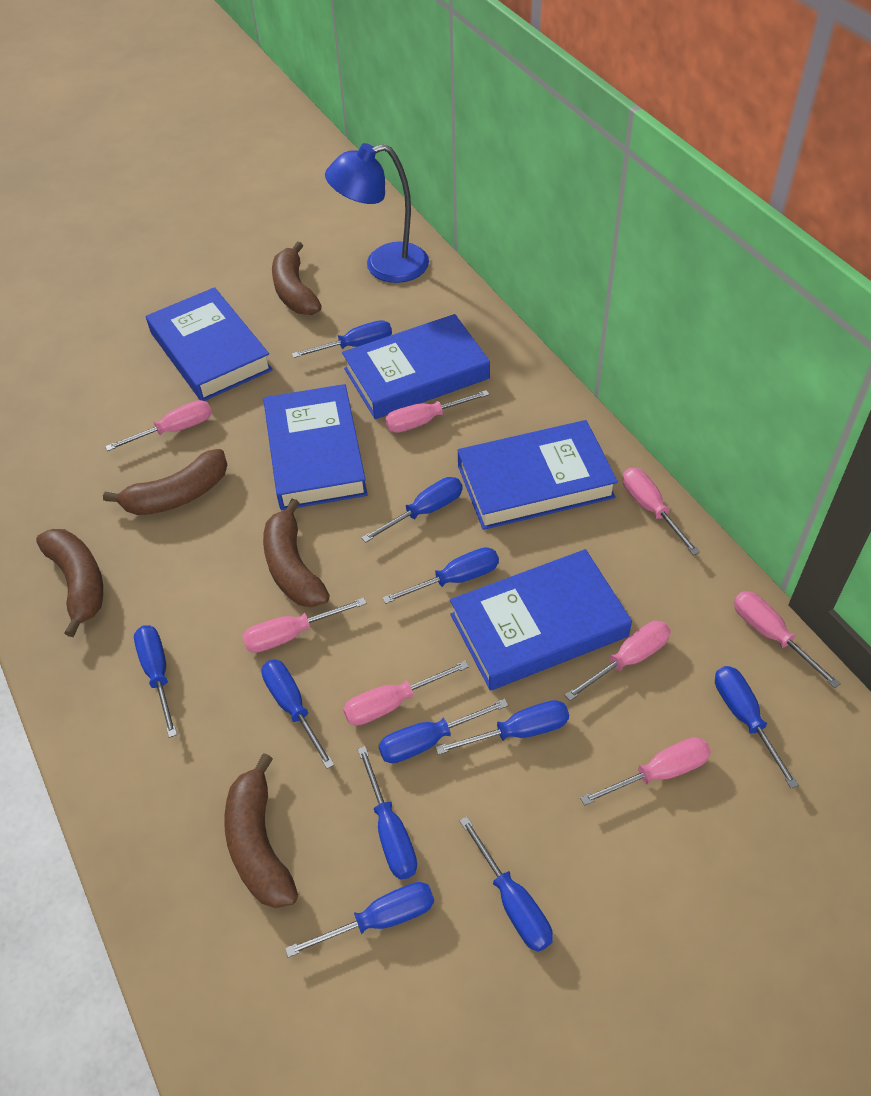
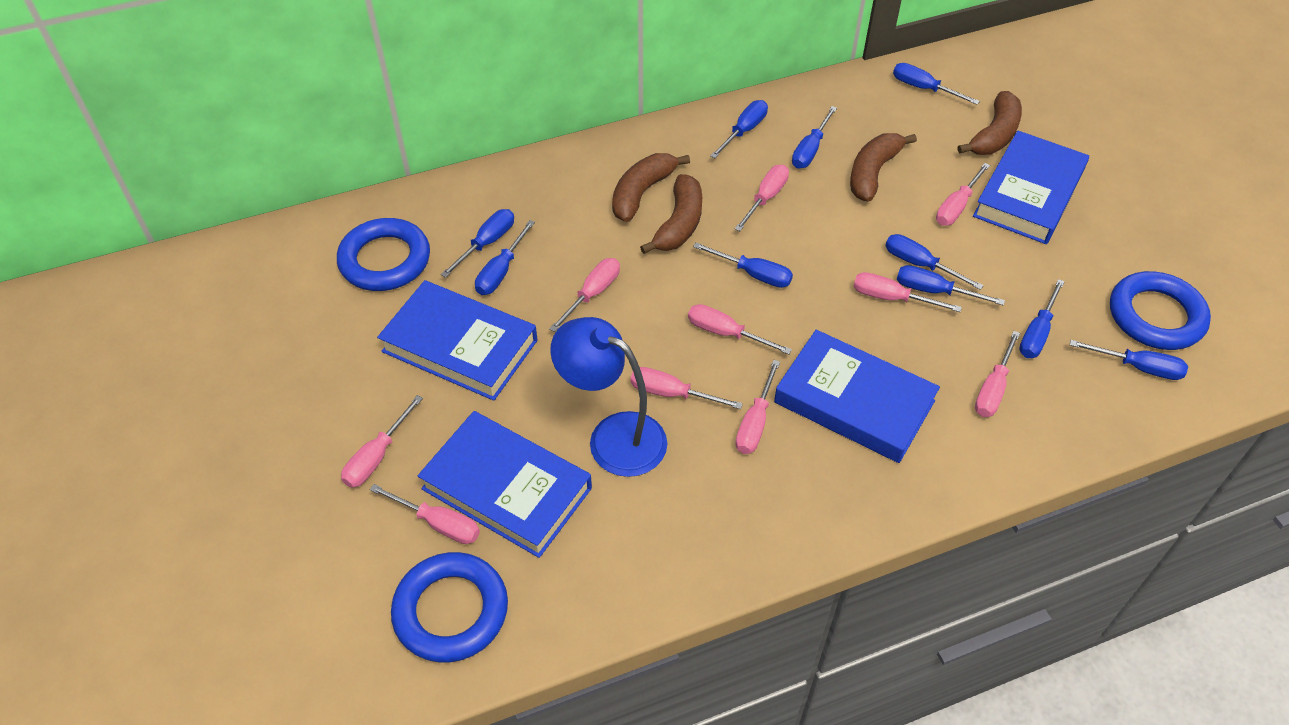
blue book: [146,287,273,401] [264,384,368,510] [342,314,490,419] [450,549,632,691] [458,420,618,530] = 5 -> [377,280,537,401] [418,411,592,558] [774,330,940,463] [973,131,1089,244] = 4
blue ring: none = 0 -> [337,218,430,291] [391,552,508,662] [1110,271,1211,350] = 3
blue screwdriver: [134,625,177,738] [261,660,334,769] [285,882,434,958] [292,320,392,358] [357,746,417,880] [361,477,463,543] [378,699,509,763] [383,547,499,604] [435,700,569,755] [460,816,553,952] [715,666,799,788] = 11 -> [441,209,514,278] [475,220,535,295] [693,242,793,288] [710,100,768,158] [792,106,837,169] [885,234,984,290] [893,63,980,105] [897,265,1005,306] [1019,279,1065,358] [1070,340,1188,380] = 10
brown banana: [36,529,103,637] [103,449,227,515] [224,753,298,908] [263,499,330,607] [272,241,322,315] = 5 -> [612,153,690,222] [640,174,702,254] [850,133,917,202] [958,91,1022,155] = 4
pink screwdriver: [105,400,212,451] [242,598,367,653] [343,660,469,726] [385,390,489,433] [565,621,671,701] [580,737,711,806] [623,468,700,555] [734,591,841,688] = 8 -> [341,395,423,488] [370,484,480,544] [549,258,620,332] [631,367,743,409] [688,304,792,354] [735,165,789,231] [735,360,780,454] [853,272,962,312] [936,163,990,225] [975,331,1020,417] = 10

